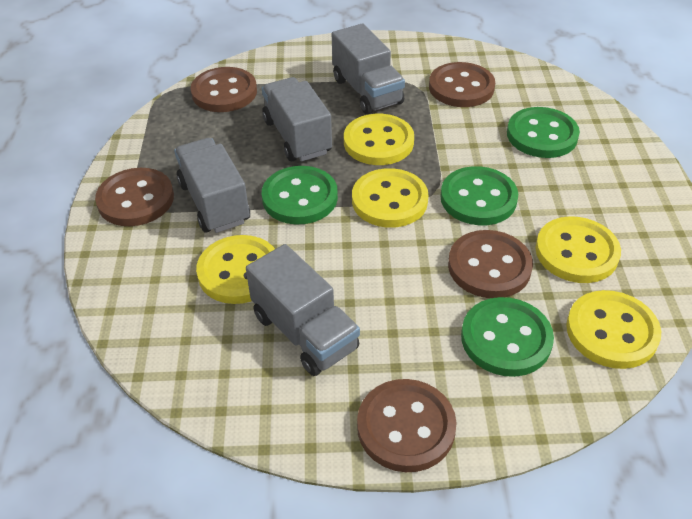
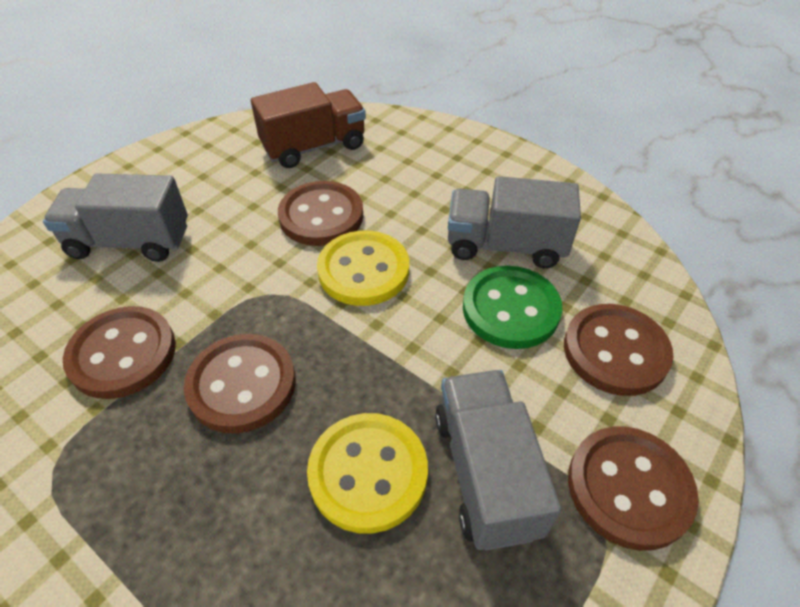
brown truck: none = 0 -> [251,82,366,168] = 1
green button: [262,166,338,225] [441,166,518,225] [461,297,554,377] [507,107,580,158] = 4 -> [463,266,562,349] = 1
grey truck: [174,138,250,233] [246,244,360,376] [262,77,332,161] [332,23,405,115] = 4 -> [43,173,188,262] [435,370,561,550] [448,176,581,269] = 3
yellow button: [196,235,275,304] [344,114,414,165] [352,168,428,228] [535,216,621,283] [566,290,661,369] = 5 -> [307,413,428,534] [317,231,409,306] = 2

